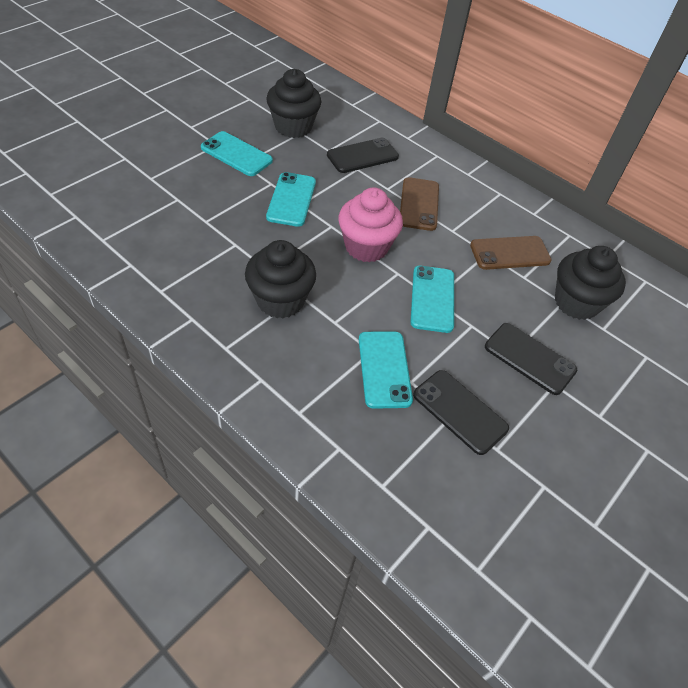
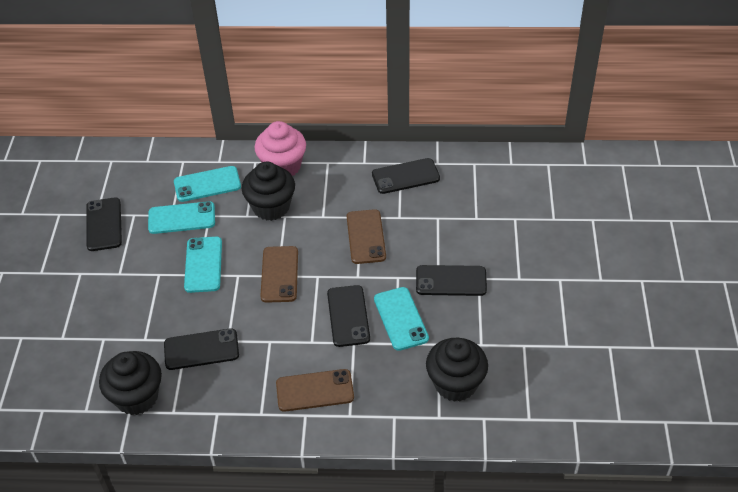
black phone: [327,138,399,173] [413,370,509,455] [485,323,577,395] = 3 -> [86,197,122,251] [164,328,239,370] [327,285,370,347] [372,158,440,194] [416,265,487,296] = 5
brown phone: [400,177,439,231] [470,236,552,270] = 2 -> [260,246,298,303] [276,369,354,412] [347,209,386,264] = 3

